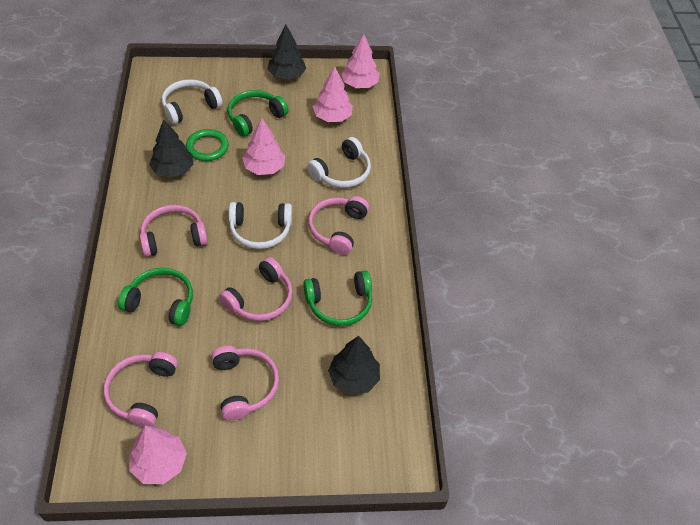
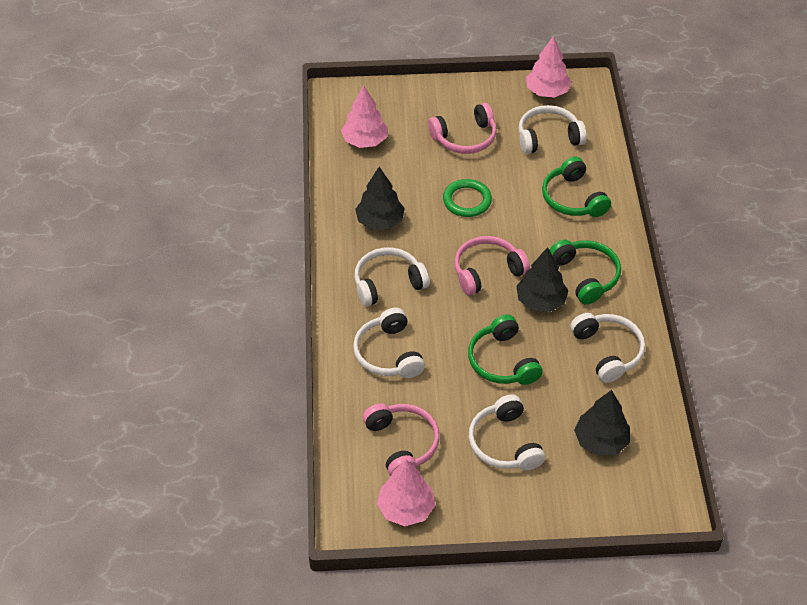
pink headphones: [104,352,178,427] [140,205,208,257] [212,346,279,421] [219,257,293,321] [308,196,369,255] = 5 -> [363,403,440,476] [428,103,497,154] [454,236,530,295] = 3
pink tree: [129,426,187,484] [242,118,285,175] [313,67,353,122] [341,34,379,88] = 4 -> [341,85,388,148] [377,459,435,526] [526,36,572,98] = 3
white headphones: [162,79,222,124] [229,202,292,249] [307,137,371,188] = 3 -> [353,308,425,378] [354,248,430,307] [469,395,545,470] [518,105,587,154] [570,313,645,383] = 5

